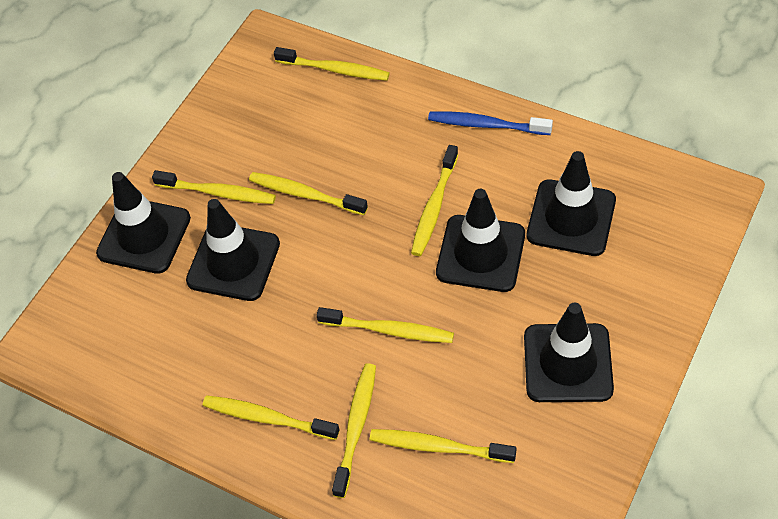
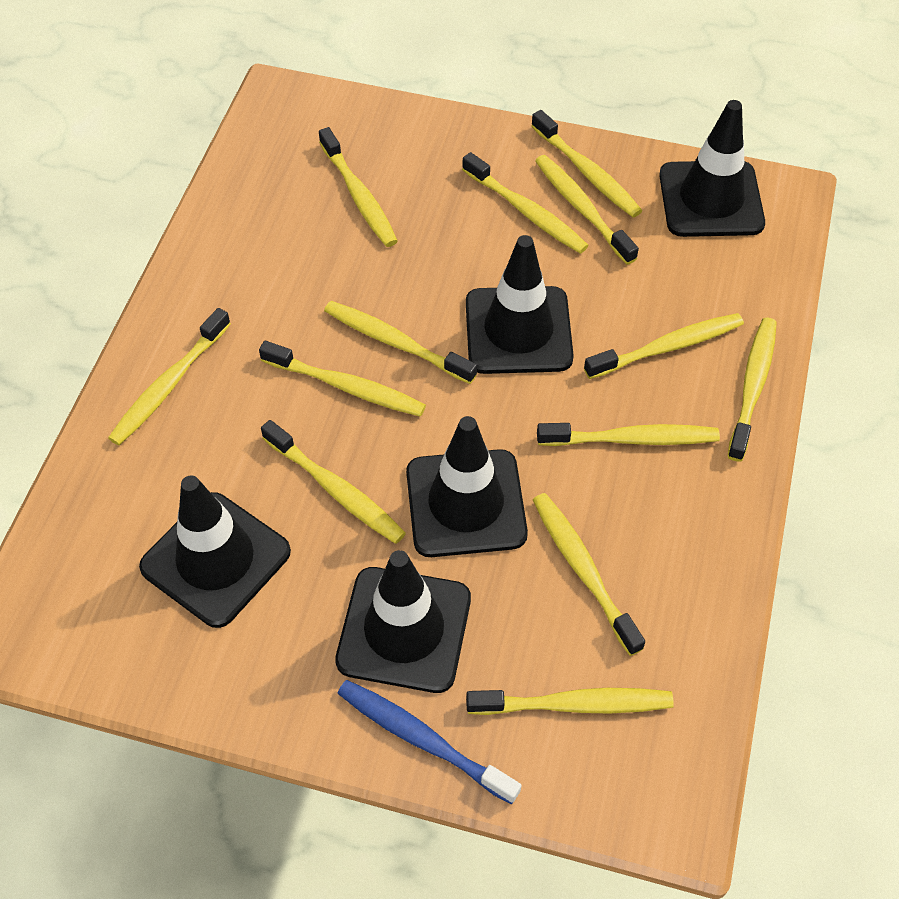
yellow toothbrush: [152,170,276,204] [203,395,340,440] [249,172,368,215] [274,47,390,81] [316,307,454,343] [332,363,376,498] [370,429,516,463] [411,145,458,256] = 8 -> [108,308,231,445] [259,341,426,417] [261,420,406,544] [319,127,398,247] [324,301,477,384] [462,152,589,254] [466,688,674,715] [531,110,642,218] [533,493,645,656] [535,155,639,265] [537,423,720,446] [584,313,744,379] [727,318,777,462] = 13

